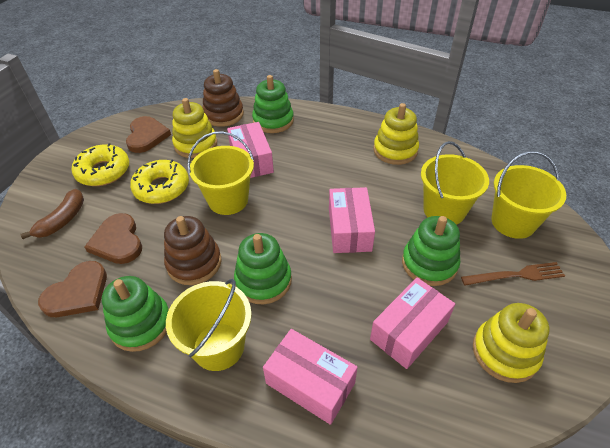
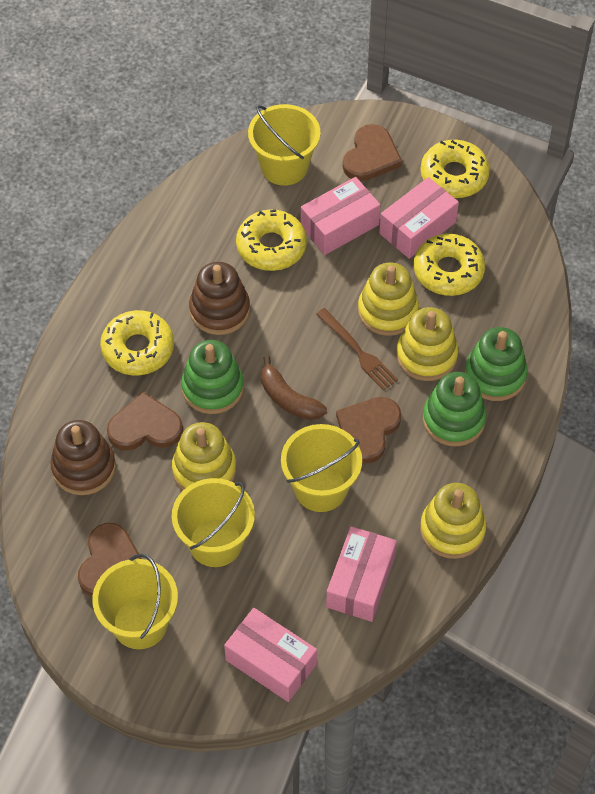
brown heart: [38,261,107,317] [84,213,142,264] [126,116,171,153] = 3 -> [78,523,142,596] [107,392,183,451] [336,397,401,464] [343,124,402,181] = 4
green stacking toy: [102,276,169,352] [234,233,292,304] [252,75,294,133] [402,216,460,286] = 4 -> [181,340,244,414] [423,372,487,447] [464,327,528,401] = 3
yellow donut: [72,143,129,186] [130,159,189,204] = 2 -> [100,310,174,376] [236,210,307,271] [414,234,485,296] [421,140,490,198] = 4
yellow stacking toy: [172,98,217,158] [374,103,419,165] [473,303,549,383] = 3 -> [172,422,236,490] [358,263,419,336] [396,307,458,381] [420,483,486,559] = 4

